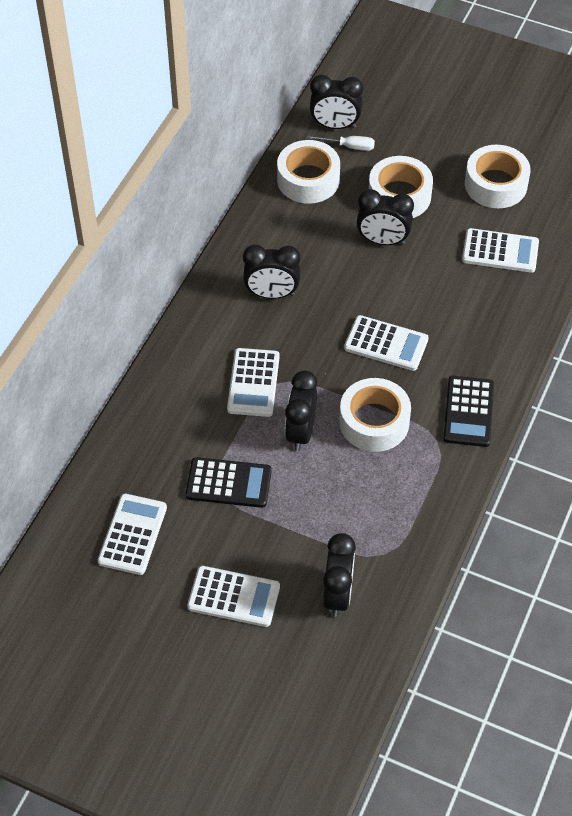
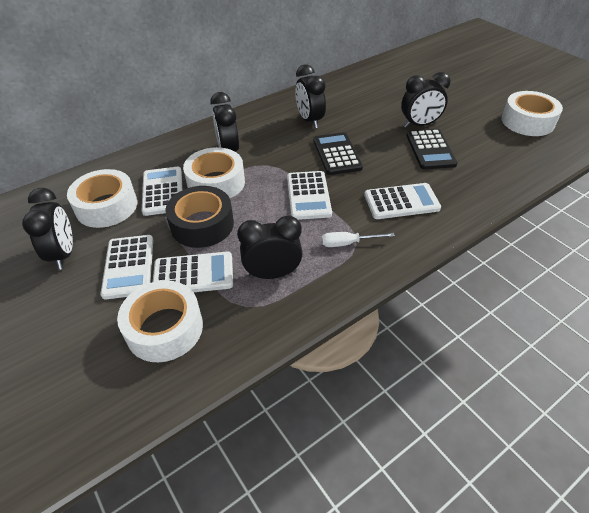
black tape: none = 0 -> [165,186,234,248] = 1

